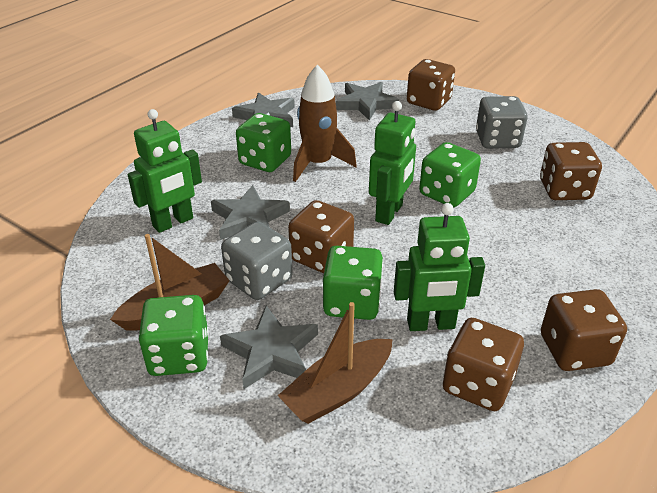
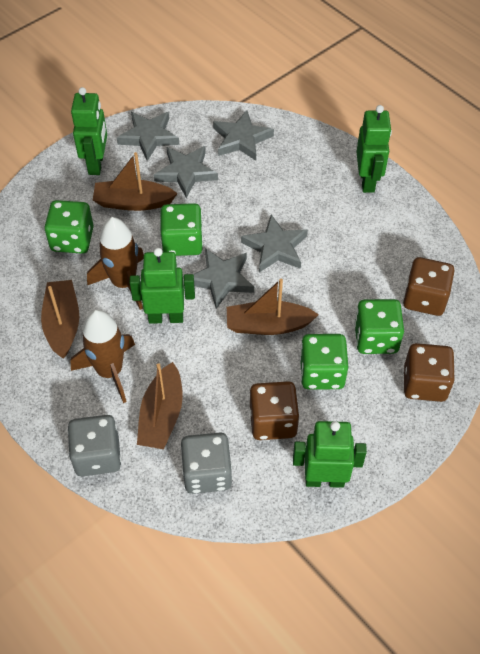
brown boat: [110,234,230,331] [278,302,392,424] = 2 -> [41,280,79,358] [93,152,178,211] [137,362,183,449] [227,279,319,335] = 4
brown dice: [288,200,354,273] [407,59,455,111] [443,318,524,411] [540,142,602,200] [541,289,627,371] = 5 -> [250,381,299,440] [403,257,455,316] [404,343,455,402] = 3
brown rocket: [293,65,357,182] = 1 -> [70,309,135,403] [87,217,144,310] = 2
green robot: [128,109,202,233] [369,101,416,225] [394,203,485,331] = 3 -> [71,87,107,175] [130,248,195,324] [293,421,367,488] [356,105,392,193] = 4
grey star: [211,185,290,240] [220,306,318,389] [232,92,295,127] [336,82,399,121] = 4 -> [117,112,179,161] [154,146,218,198] [193,248,254,309] [213,110,274,161] [241,215,308,273] = 5

